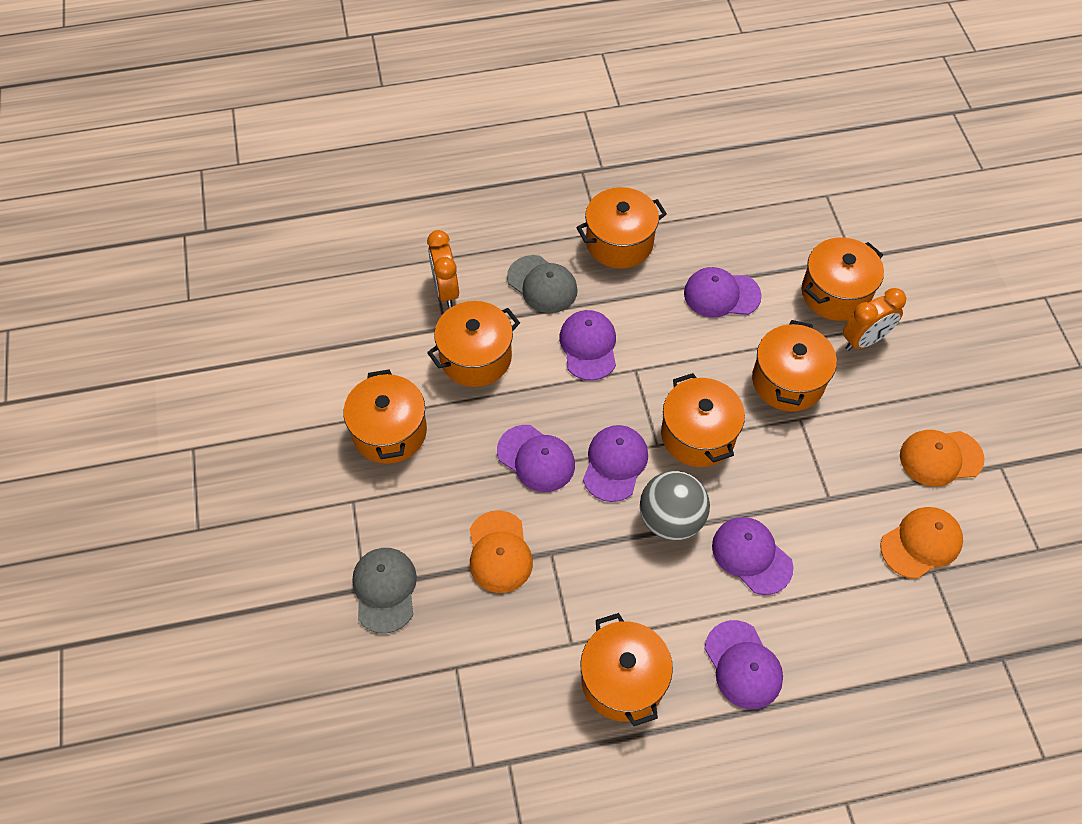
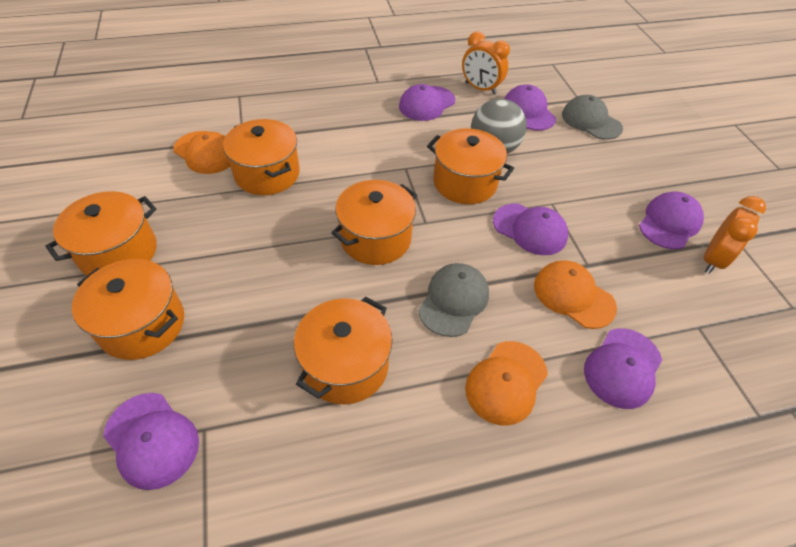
orange pot: [343,369,427,464] [427,301,520,387] [576,187,667,269] [580,613,673,726] [661,373,745,467] [752,320,837,412] [802,238,884,321] = 7 -> [45,191,157,276] [72,259,184,360] [223,119,300,195] [294,296,392,405] [331,180,417,265] [427,128,514,204] = 6

